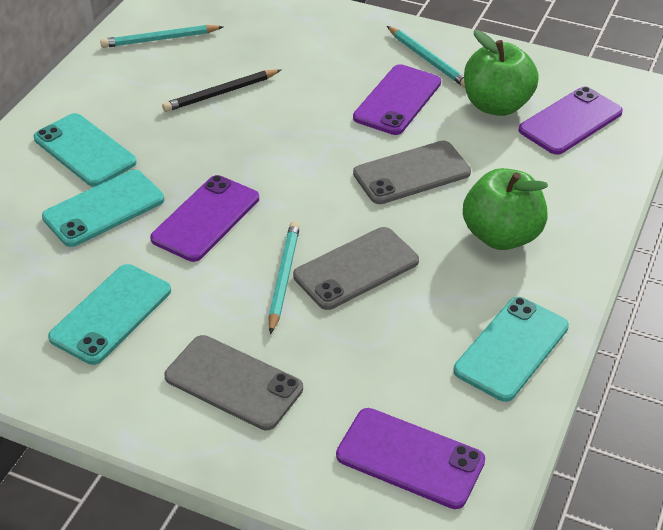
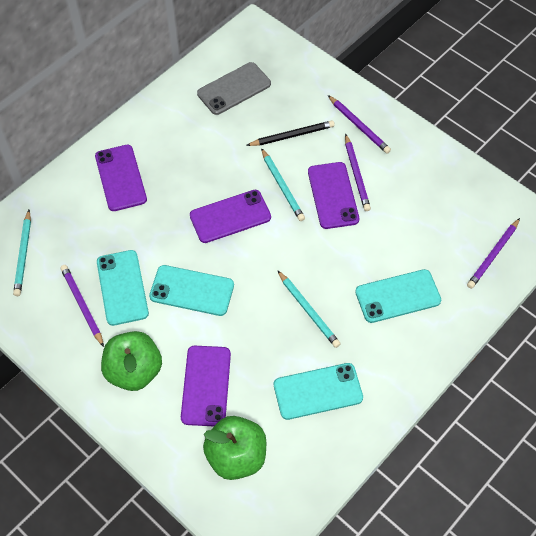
grey phone: [164,335,303,430] [293,227,419,310] [353,141,471,204] = 3 -> [197,62,271,115] = 1
purple pencil: none = 0 -> [60,265,104,347] [328,95,391,154] [345,134,371,211] [467,218,520,289] = 4

